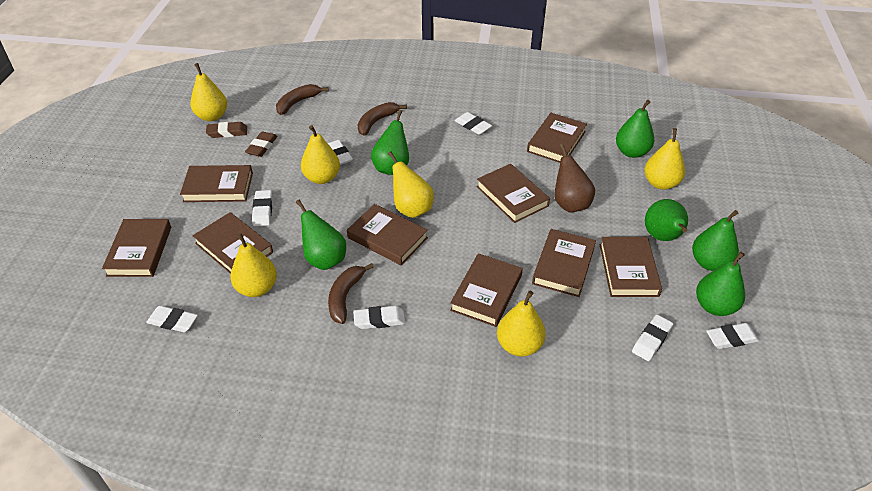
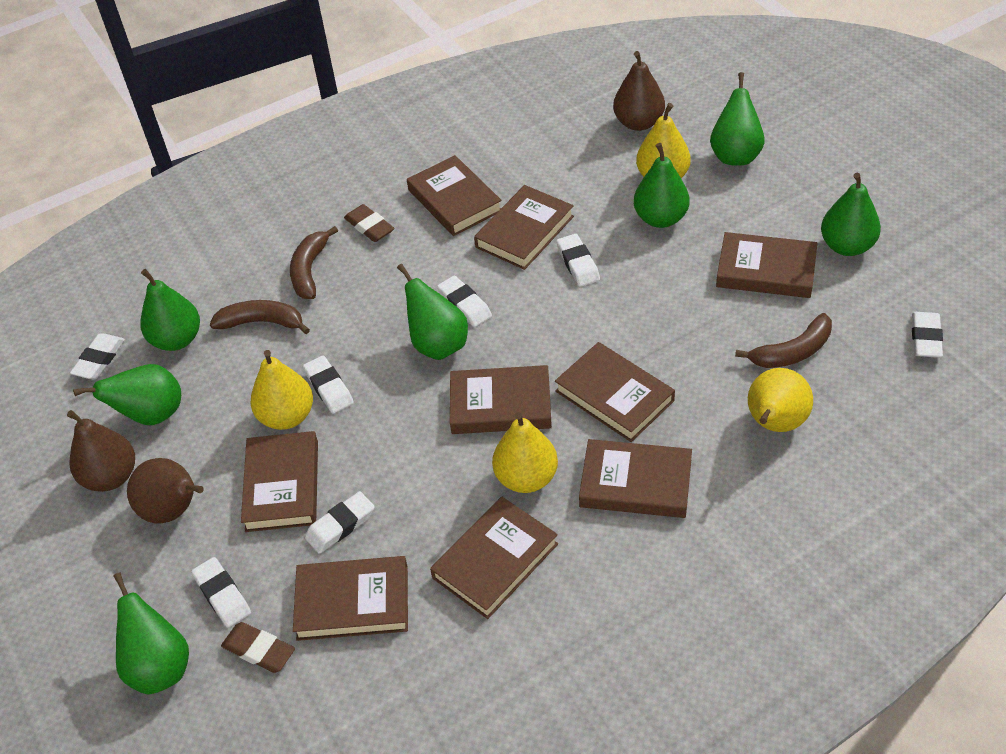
brown pear: [554,144,595,212] = 1 -> [67,410,135,492] [127,458,204,523] [613,51,665,131] = 3
green pear: [296,200,346,270] [371,109,409,175] [616,100,654,158] [645,199,688,241] [692,210,739,271] [696,252,745,316] = 6 -> [73,364,181,425] [113,573,189,695] [140,269,200,351] [397,264,468,360] [634,143,689,228] [710,72,765,166] [821,173,881,256] = 7
yellow pear: [190,63,227,121] [230,233,277,297] [301,125,340,184] [388,151,434,218] [497,291,546,357] [644,128,685,190] = 6 -> [250,350,313,430] [492,412,558,493] [636,103,691,178] [748,368,813,432] = 4

